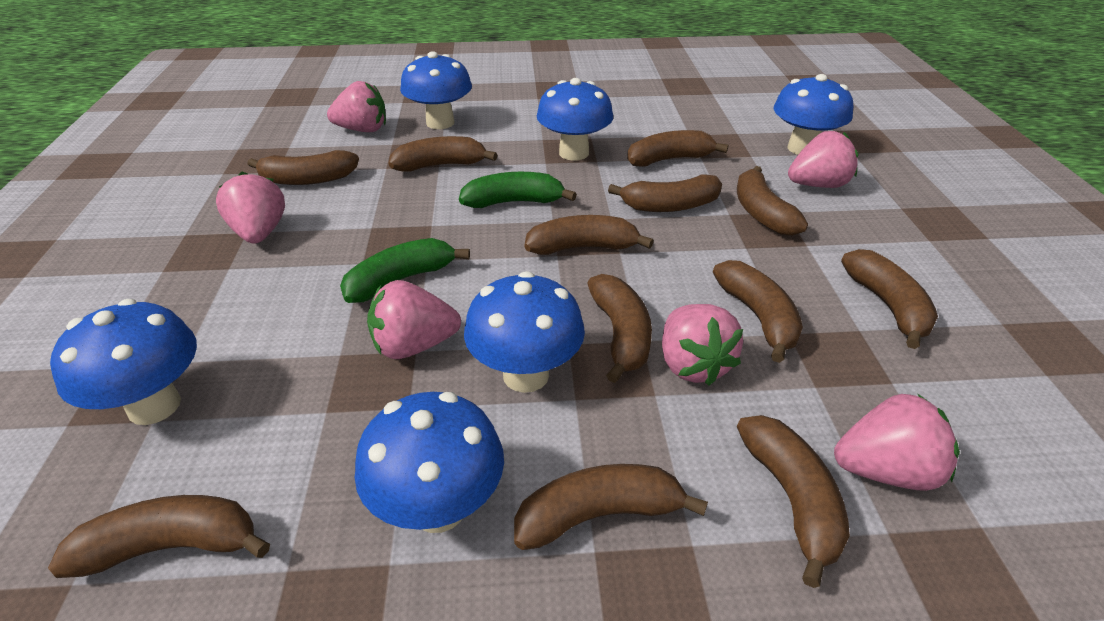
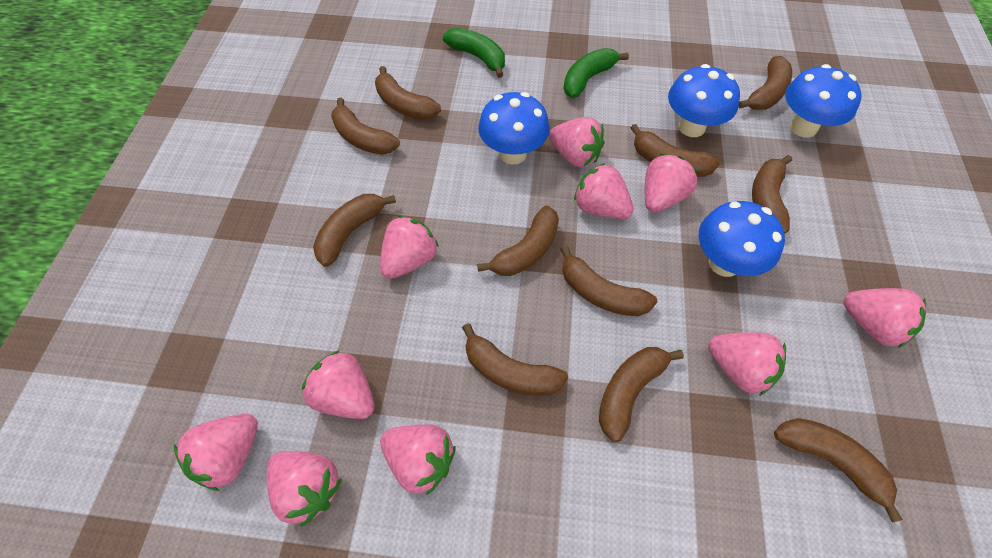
blue mushroom: [50,299,197,425] [355,392,504,533] [400,51,472,129] [464,271,585,393] [537,78,613,160] [774,74,853,155] = 6 -> [478,92,550,164] [668,64,740,137] [699,201,785,277] [785,64,862,138] = 4
brown banana: [48,495,270,578] [247,150,359,185] [389,136,497,172] [514,464,708,550] [525,215,654,255] [587,274,652,383] [608,174,722,212] [627,130,729,167] [713,260,803,363] [737,166,808,236] [737,415,850,588] [841,249,938,349] = 12 -> [313,194,396,267] [331,98,400,155] [375,66,441,120] [462,323,568,396] [477,206,559,276] [560,246,657,316] [599,347,684,442] [630,124,720,177] [738,56,792,110] [752,155,792,234] [774,418,903,523] = 11
pink strawberry: [216,172,285,243] [327,81,386,132] [367,280,461,359] [662,304,743,386] [788,131,858,188] [834,393,960,491] = 6 -> [174,414,258,491] [267,451,342,527] [302,350,375,419] [380,216,439,279] [380,424,456,496] [549,117,605,167] [574,163,634,219] [645,154,699,212] [708,332,786,396] [843,288,926,348] = 10

